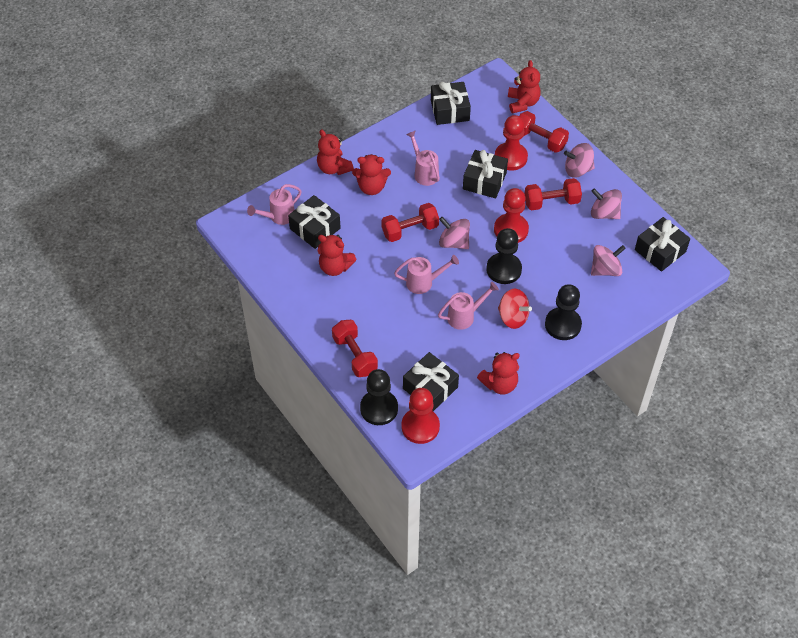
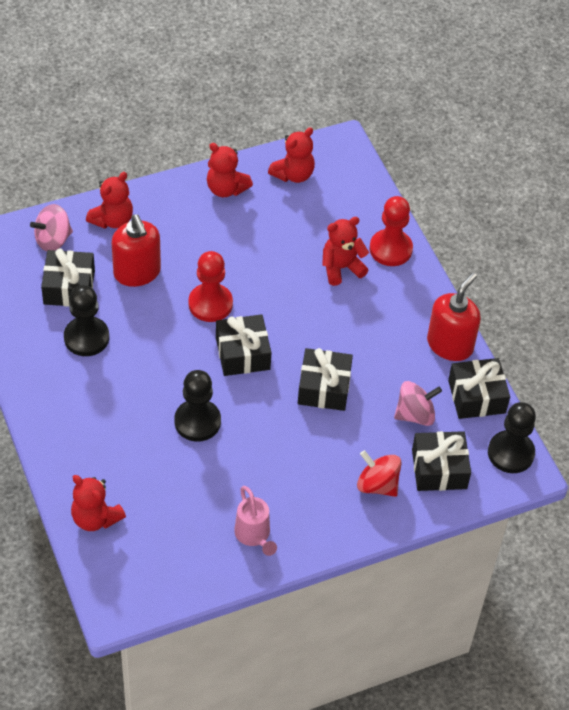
pink spinning top: [439,217,470,249] [564,143,595,178] [591,188,622,219] [591,245,626,276] = 4 -> [30,204,73,251] [394,381,442,426] = 2
pink watering can: [247,184,302,225] [394,255,459,294] [406,130,440,186] [438,282,499,330] = 4 -> [234,486,277,556] = 1
red dumbbell: [332,320,378,377] [381,203,439,242] [519,111,569,153] [524,178,582,210] = 4 -> none = 0
red pawn: [401,388,440,444] [494,188,529,243] [495,115,528,170] = 3 -> [188,251,233,322] [370,196,413,266] = 2
red soap dispenser: none = 0 -> [112,214,161,287] [427,273,481,361] = 2

